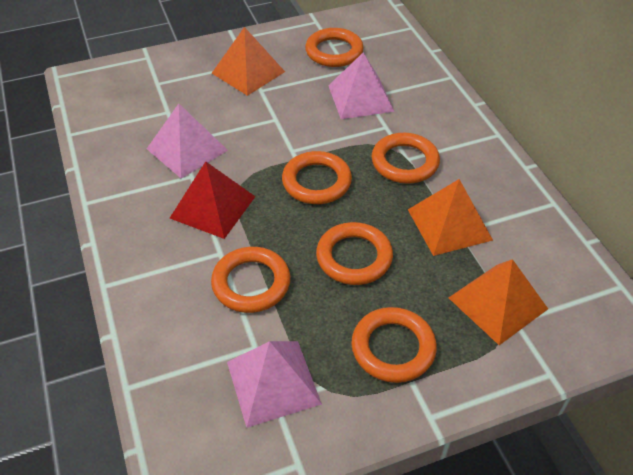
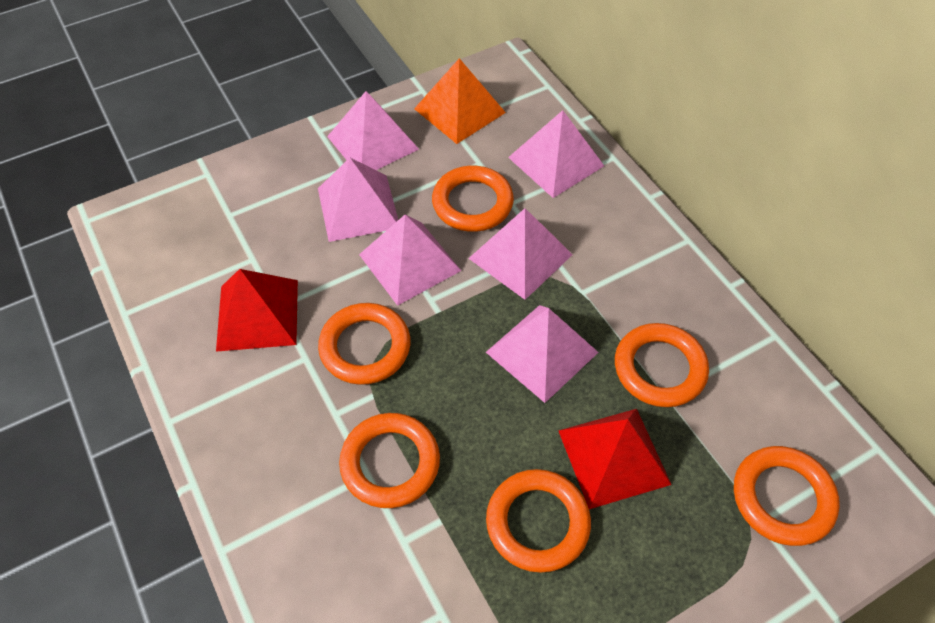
orange pyramid: [212,27,285,96] [408,179,493,256] [448,259,548,345] = 3 -> [414,58,506,144] = 1
pink pyramid: [147,104,228,178] [227,341,322,428] [328,52,394,119] = 3 -> [318,158,398,242] [327,91,419,170] [359,214,461,306] [468,208,573,300] [486,305,599,403] [508,110,604,198] = 6
red pyramid: [170,161,256,239] = 1 -> [216,269,298,352] [559,409,671,509] = 2

